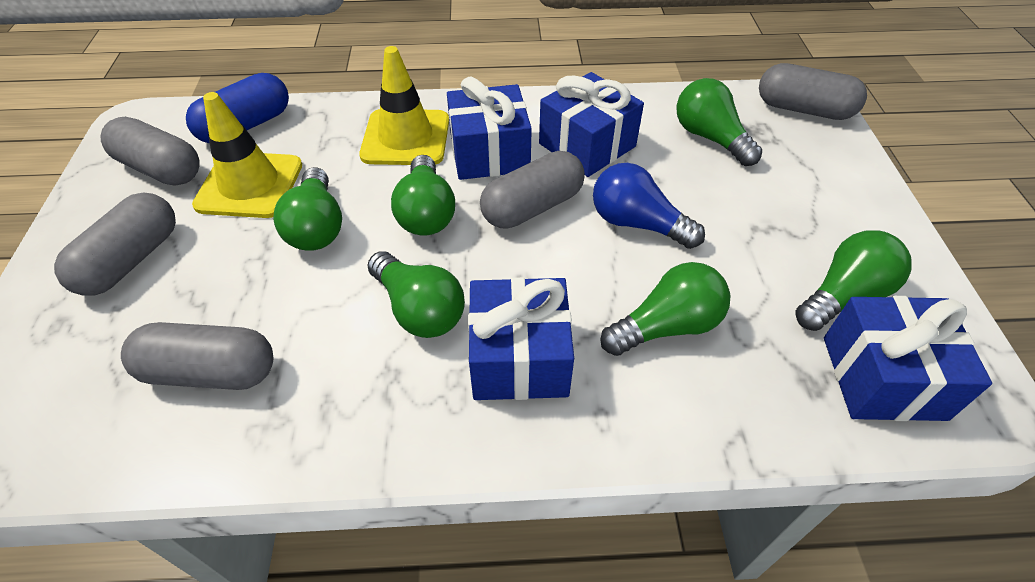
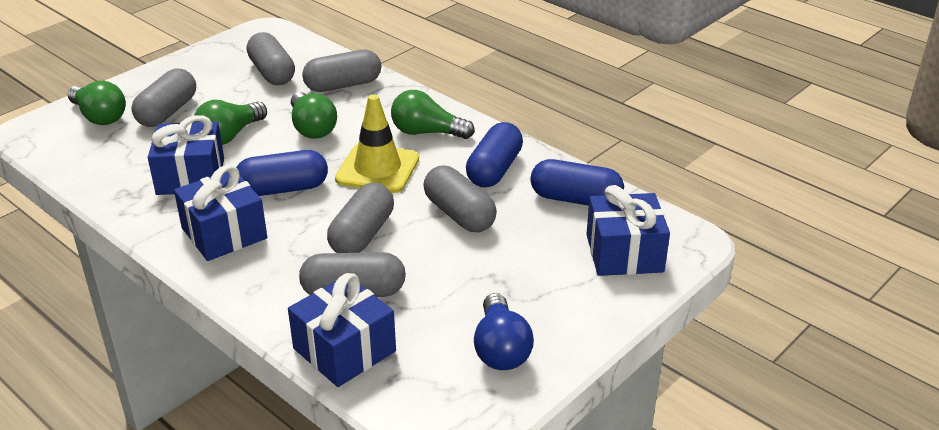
blue capsule: [186,73,289,143] = 1 -> [236,150,328,196] [466,122,523,188] [530,159,624,206] = 3
green light bulb: [273,167,342,251] [367,251,465,338] [391,155,455,235] [601,262,730,356] [676,78,762,166] [795,230,912,331] = 6 -> [68,81,126,125] [193,100,267,145] [291,92,337,139] [391,90,475,139] = 4
grey capsule: [54,192,176,296] [100,117,200,186] [121,322,273,390] [480,151,585,229] [759,63,867,120] = 5 -> [131,69,196,127] [247,32,295,85] [299,252,406,297] [302,50,381,92] [327,183,394,253] [423,166,497,232] = 6
yellow traffic cone: [192,92,302,218] [359,46,449,165] = 2 -> [335,94,419,193] = 1

